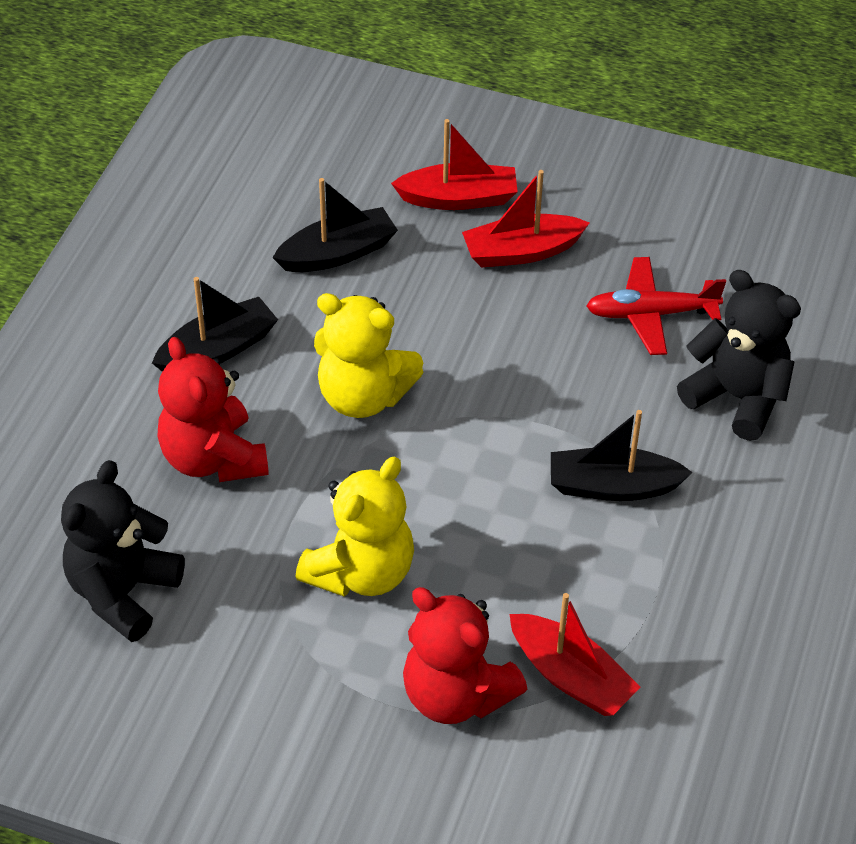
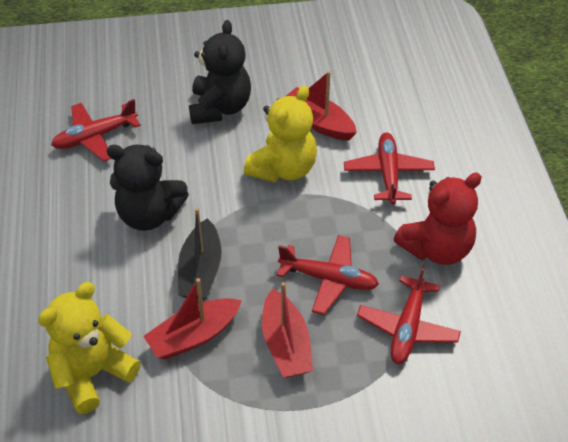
black boat: [152,277,278,372] [272,178,398,272] [551,410,693,501] = 3 -> [178,208,221,300] = 1
red plane: [586,257,726,355] = 1 -> [51,99,141,161] [277,235,379,315] [344,133,435,204] [357,265,461,364] = 4
red teddy bear: [157,337,269,482] [403,587,527,724] = 2 -> [394,173,482,265] = 1

